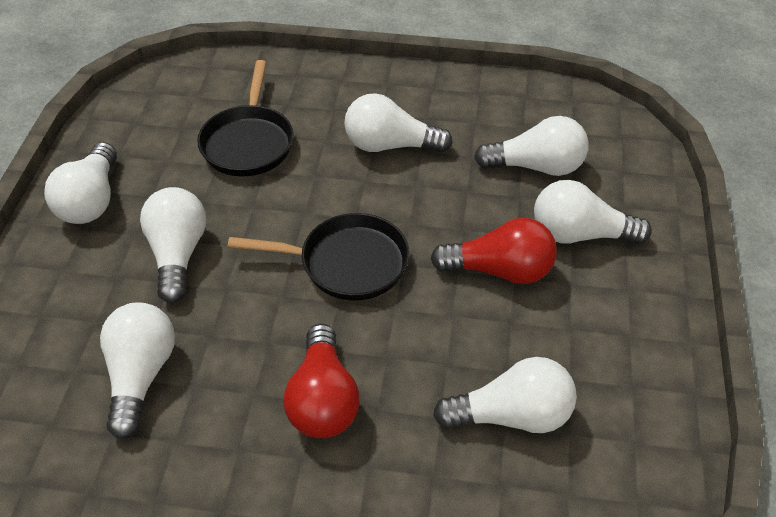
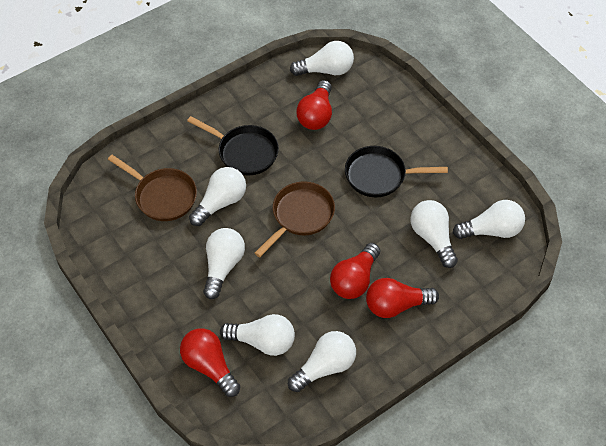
brown pan: none = 0 -> [108,155,197,221] [255,181,335,257] = 2
red light bulb: [284,324,360,438] [431,218,557,284] = 2 -> [180,328,240,397] [296,80,332,130] [330,243,380,299] [366,278,439,318] = 4

